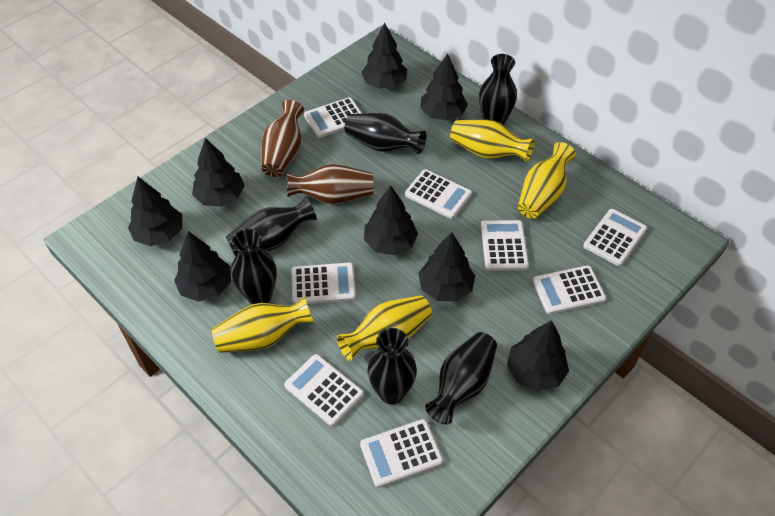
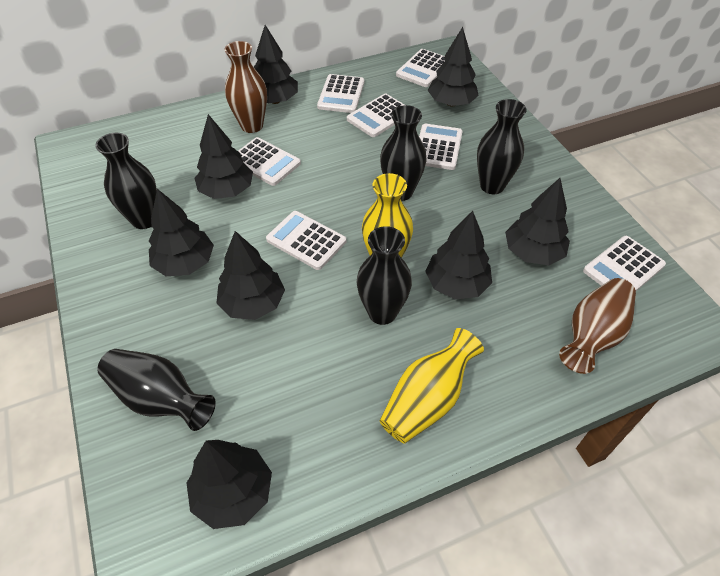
black vase: [226,197,317,256] [231,229,277,304] [344,113,426,154] [367,328,417,404] [425,332,497,424] [479,54,517,125] = 6 -> [95,133,157,229] [97,349,216,431] [357,226,412,325] [380,105,427,201] [477,99,527,194] = 5
white calculator: [284,354,364,427] [291,262,356,304] [304,97,362,138] [360,419,443,488] [405,169,472,219] [481,220,529,271] [533,265,606,314] [583,209,647,266] = 8 -> [238,137,301,186] [266,211,346,270] [317,74,364,113] [347,93,405,137] [396,49,446,87] [419,124,463,170] [583,236,666,291] = 7
yellow vase: [211,297,313,353] [337,295,432,361] [450,120,535,162] [518,142,576,219] = 4 -> [362,173,413,258] [380,328,484,444] = 2

